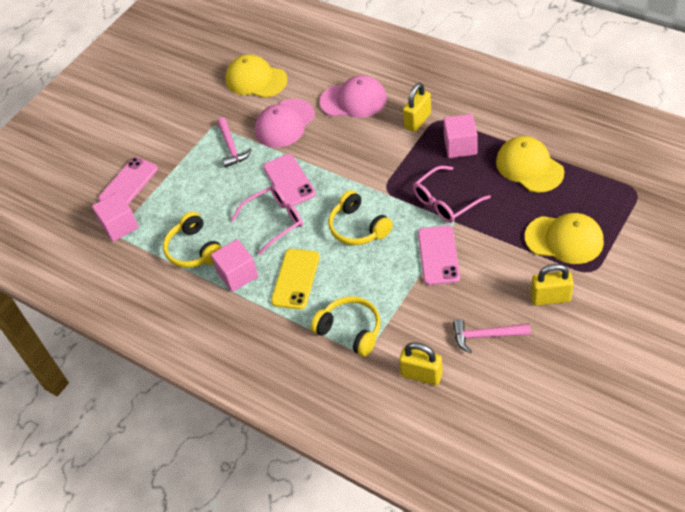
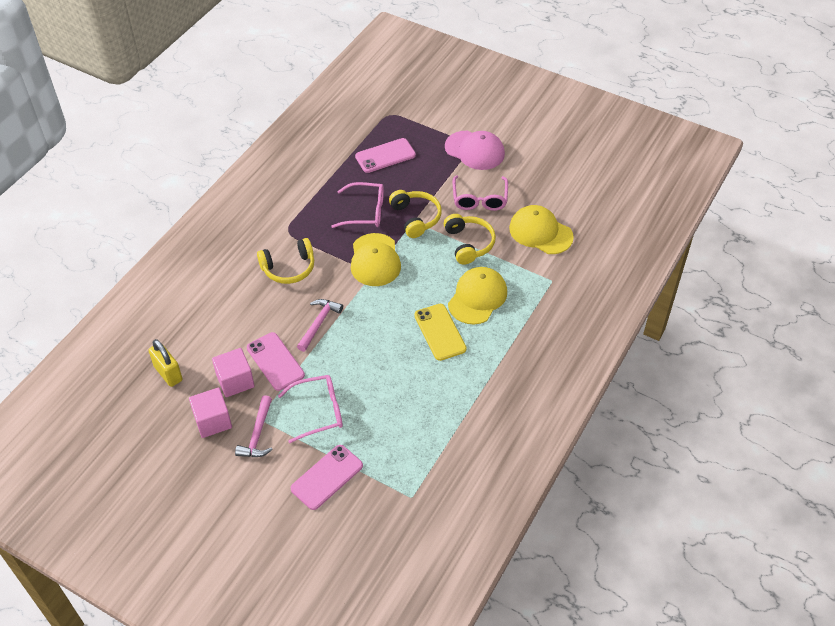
pink cap: [255,99,315,148] [320,75,387,118] = 2 -> [445,131,505,170] = 1
pink cube: [92,192,139,242] [211,239,258,292] [443,114,478,158] = 3 -> [189,387,232,438] [212,348,255,397] = 2
pink glasses: [231,185,303,255] [413,166,491,223] = 2 -> [278,375,343,443] [331,182,384,228] [453,175,508,211] = 3
yellow padlock: [399,342,443,385] [403,83,431,132] [531,264,574,306] = 3 -> [148,339,183,387] = 1

